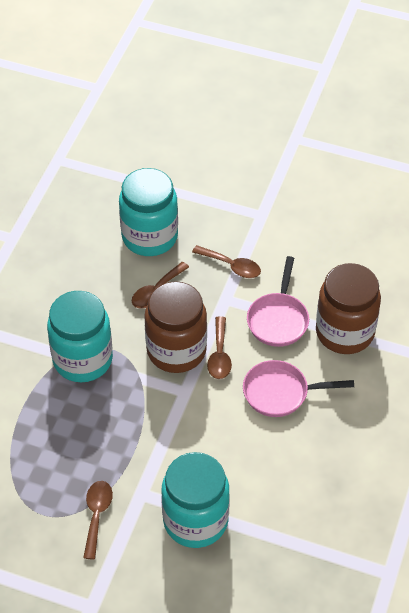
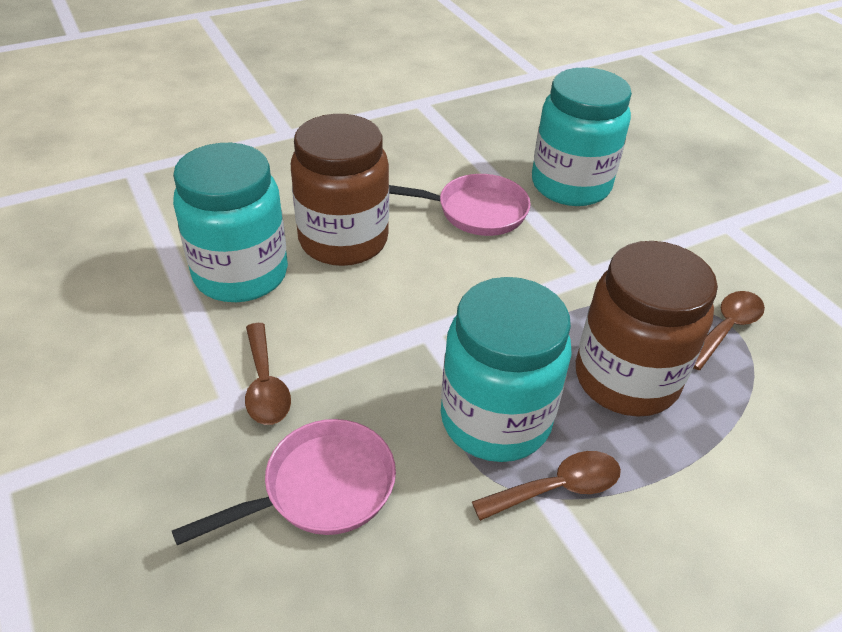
brown spoon: [83,481,113,559] [132,262,189,309] [192,245,261,278] [207,316,232,379] = 4 -> [245,323,291,425] [472,451,621,521] [694,291,765,370] = 3

